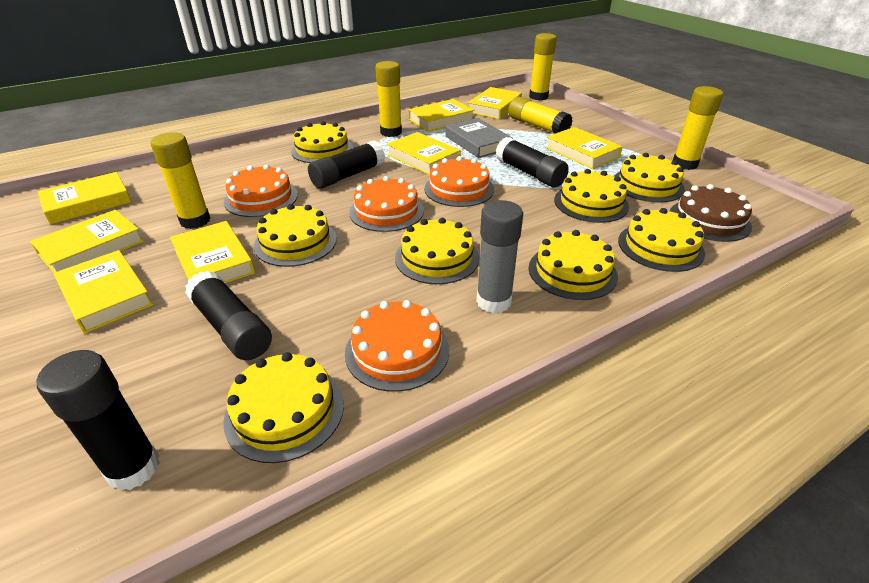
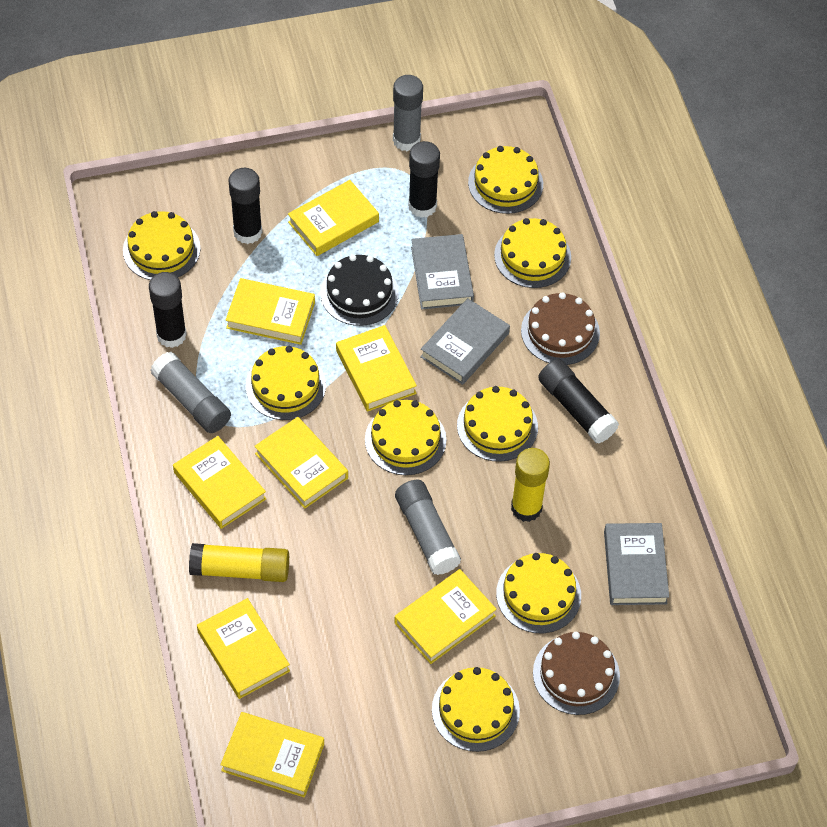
black cake: none = 0 -> [320,255,399,326] = 1
brown cake: [670,184,752,242] = 1 -> [521,292,600,365] [533,632,620,715] = 2
grey book: [445,118,513,158] = 1 -> [411,234,474,309] [420,298,510,385] [604,523,669,605] = 3
grey glue stick: [476,200,523,313] = 1 -> [150,352,231,433] [393,75,423,151] [395,480,461,575] = 3
orange cake: [224,164,298,217] [345,300,449,392] [349,176,424,232] [424,156,494,207] = 4 -> none = 0
yellow glue stick: [150,132,210,229] [375,61,402,137] [508,96,572,134] [529,33,557,100] [673,86,723,170] = 5 -> [189,543,289,582] [511,448,550,522] = 2

